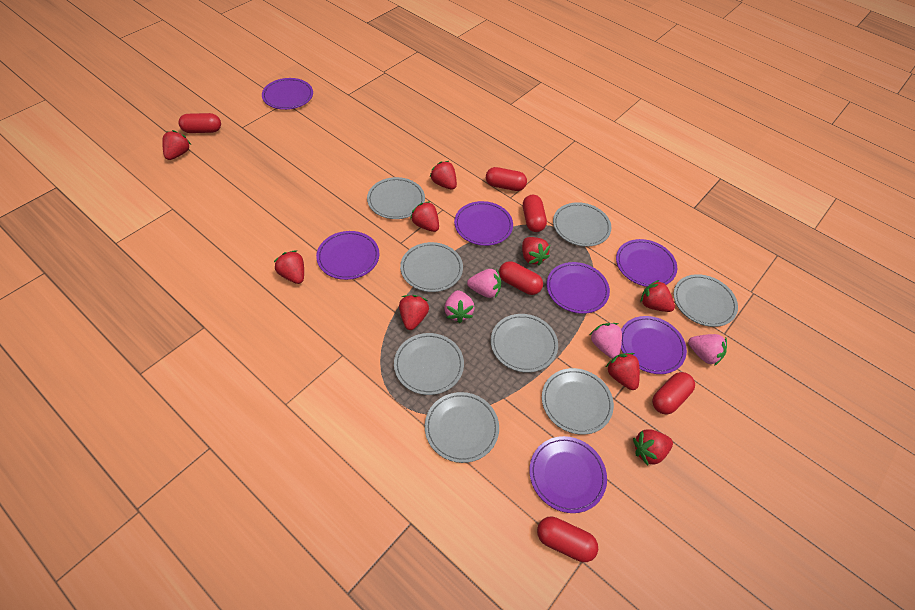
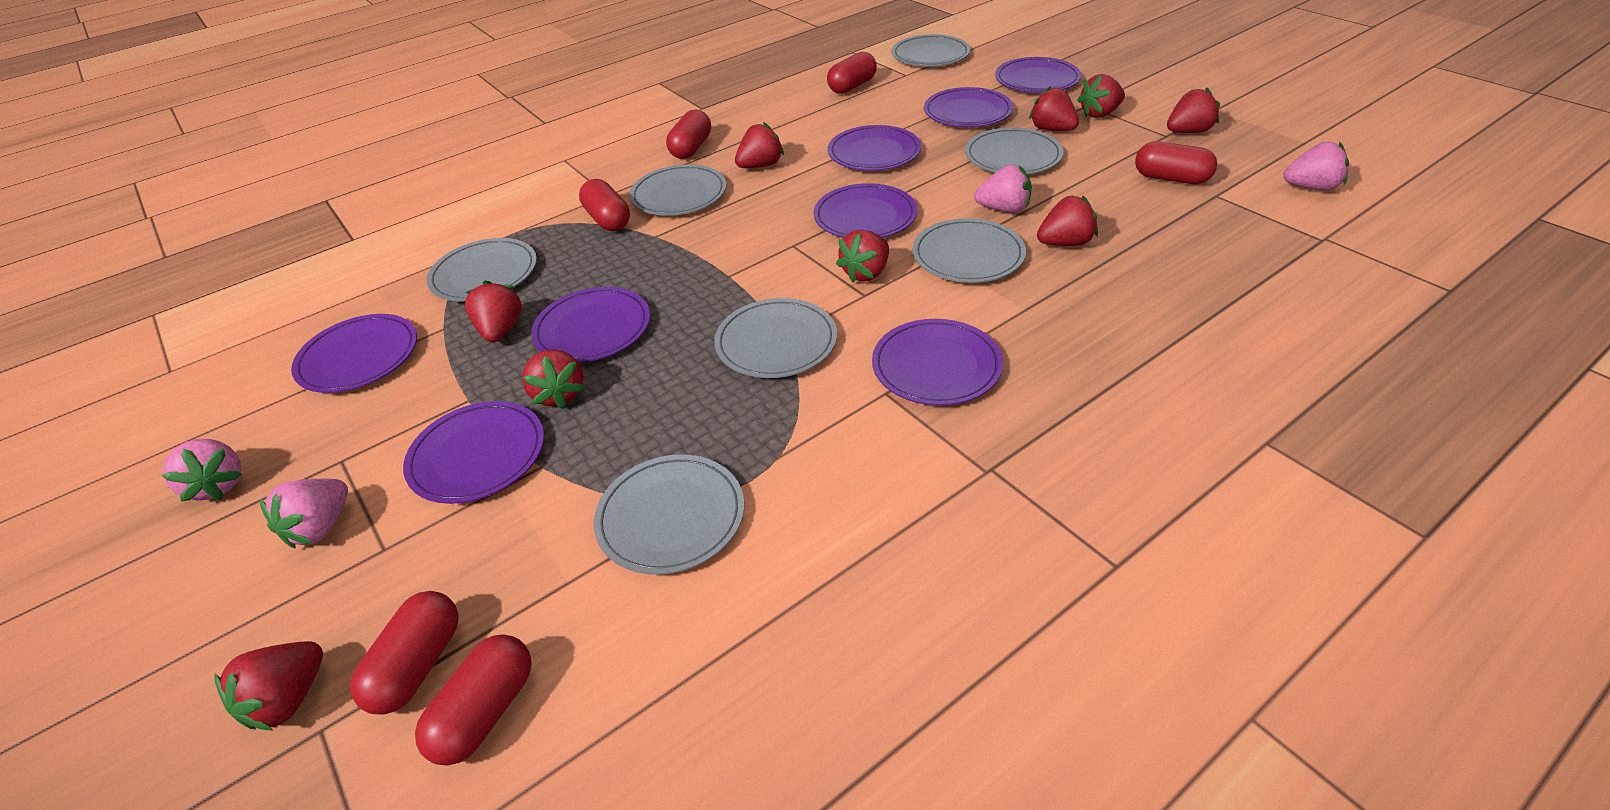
grey plate: [367,177,425,219] [394,333,464,395] [400,242,463,292] [425,392,499,463] [491,314,558,373] [542,368,614,435] [553,202,611,247] [674,274,738,327] = 8 -> [427,238,537,302] [594,454,744,575] [629,164,727,216] [714,298,837,378] [892,34,970,66] [913,218,1026,283] [965,128,1063,174] = 7
purple plate: [262,78,313,110] [316,231,379,280] [454,201,513,246] [529,436,607,513] [546,262,610,314] [616,239,677,287] [621,316,687,374] = 7 -> [291,314,417,393] [403,401,544,504] [531,287,650,362] [813,183,917,238] [828,125,921,171] [872,319,1003,405] [924,87,1013,127] [995,57,1081,93] = 8

